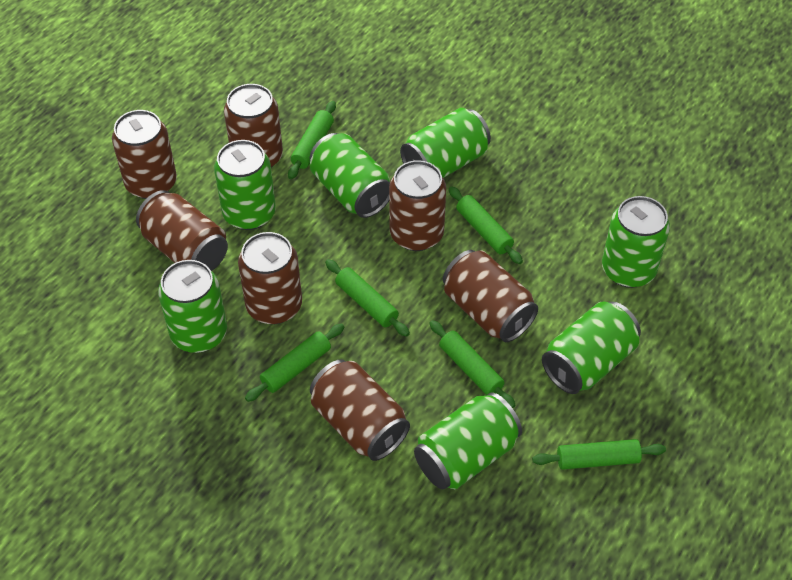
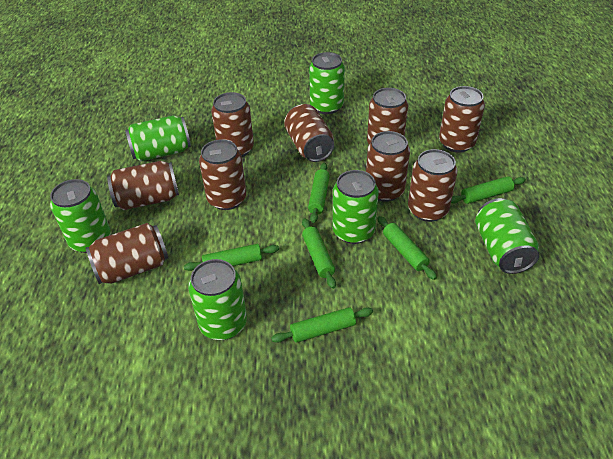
brown can: [112,110,177,199] [136,190,228,271] [224,84,283,168] [238,232,302,324] [310,359,410,461] [389,160,446,251] [443,250,538,342] = 7 -> [86,223,168,284] [107,161,179,210] [199,139,246,210] [211,92,254,157] [284,104,334,162] [366,131,410,202] [367,88,408,144] [408,149,458,222] [439,86,485,153] = 9
green can: [158,260,227,353] [214,140,276,230] [310,133,390,218] [400,108,491,178] [414,392,522,489] [542,301,641,394] [602,196,670,288] = 7 -> [50,179,111,253] [125,115,191,161] [188,259,247,340] [309,52,345,114] [333,170,379,244] [475,198,539,274] = 6

